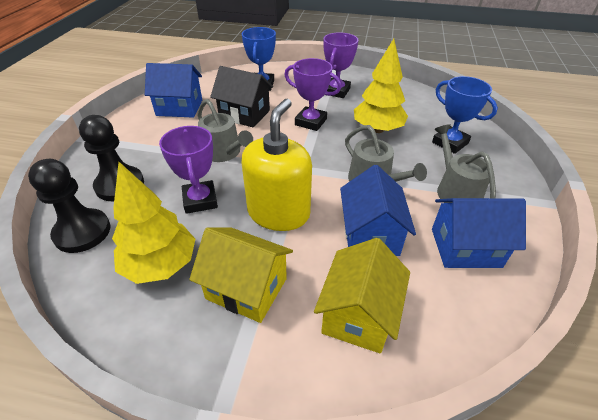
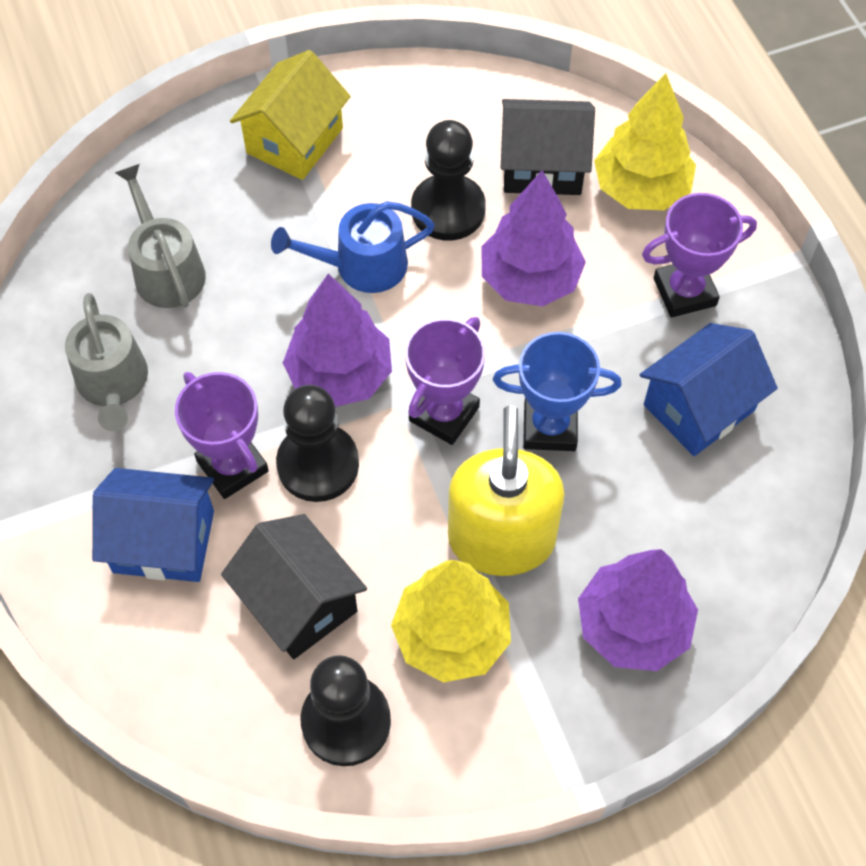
black house: [210,66,273,127] = 1 -> [221,514,367,659] [501,99,595,195] = 2
black pawn: [28,159,111,253] [79,115,144,201] = 2 -> [276,385,359,502] [301,655,391,766] [411,120,486,240] = 3
blue house: [145,63,202,118] [340,165,416,256] [432,198,526,268] = 3 -> [92,468,214,582] [640,323,778,456] = 2
blue trophy: [242,27,276,91] [432,76,498,154] = 2 -> [493,332,622,451] = 1
blue watering can: none = 0 -> [271,201,435,293] = 1
grey watering can: [198,99,253,162] [345,125,427,182] [434,124,496,203] = 3 -> [65,293,148,431] [115,164,206,308] = 2
purple tree: none = 0 -> [283,273,392,407] [482,170,586,307] [578,549,698,671] = 3
yellow house: [189,227,293,323] [314,238,410,354] = 2 -> [230,50,351,180] = 1

